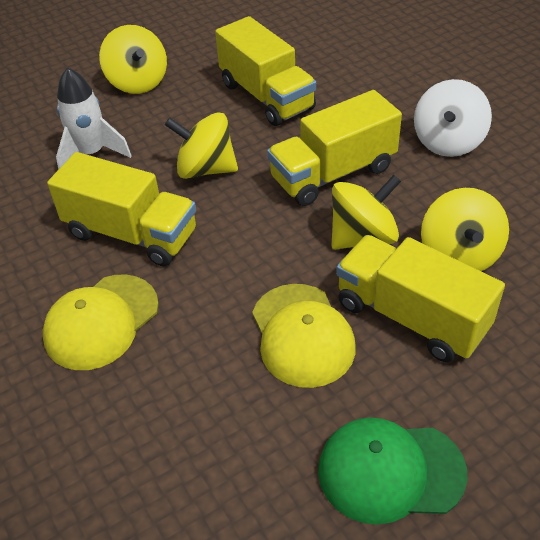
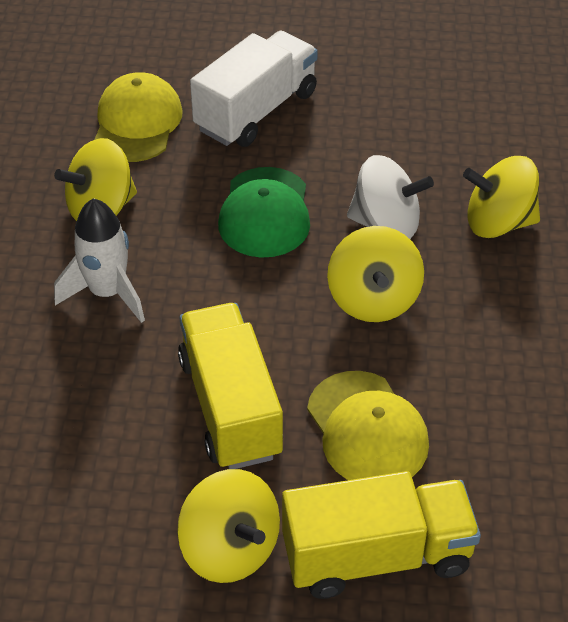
white truck: none = 0 -> [190,31,318,147] = 1
yellow truck: [47,152,196,266] [215,16,316,126] [267,90,402,206] [336,235,505,362] = 4 -> [178,303,283,469] [282,471,481,599] = 2

